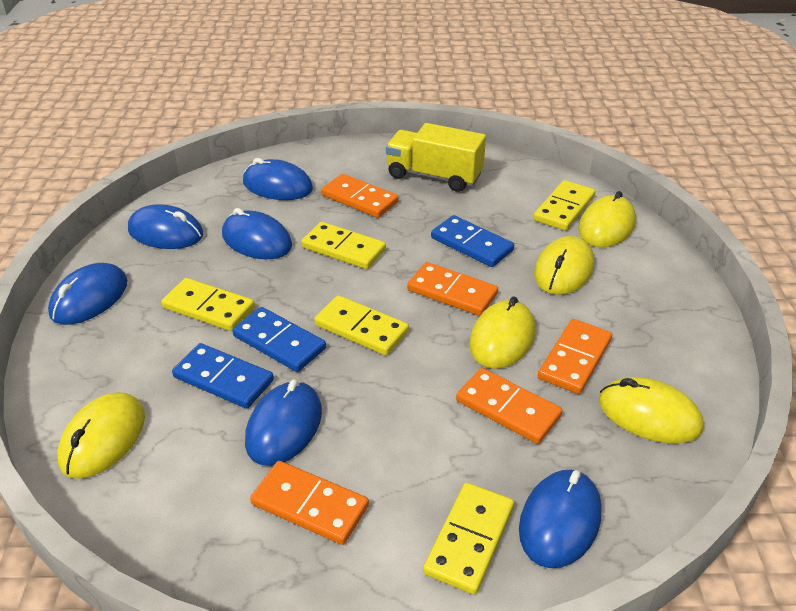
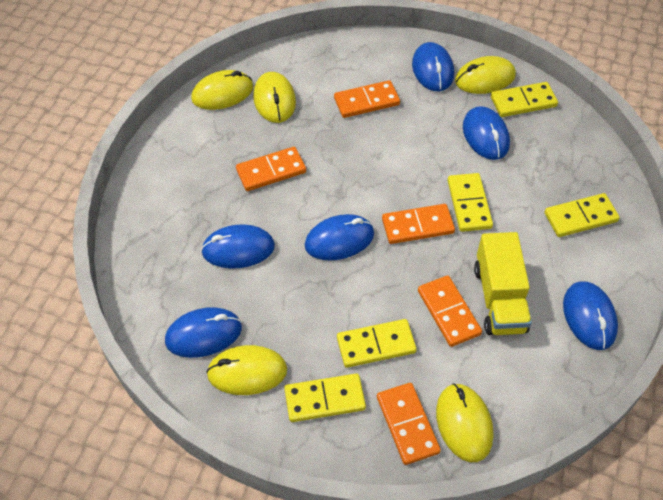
blue domino: [172,343,274,409] [232,307,326,372] [431,215,514,267] = 3 -> none = 0

